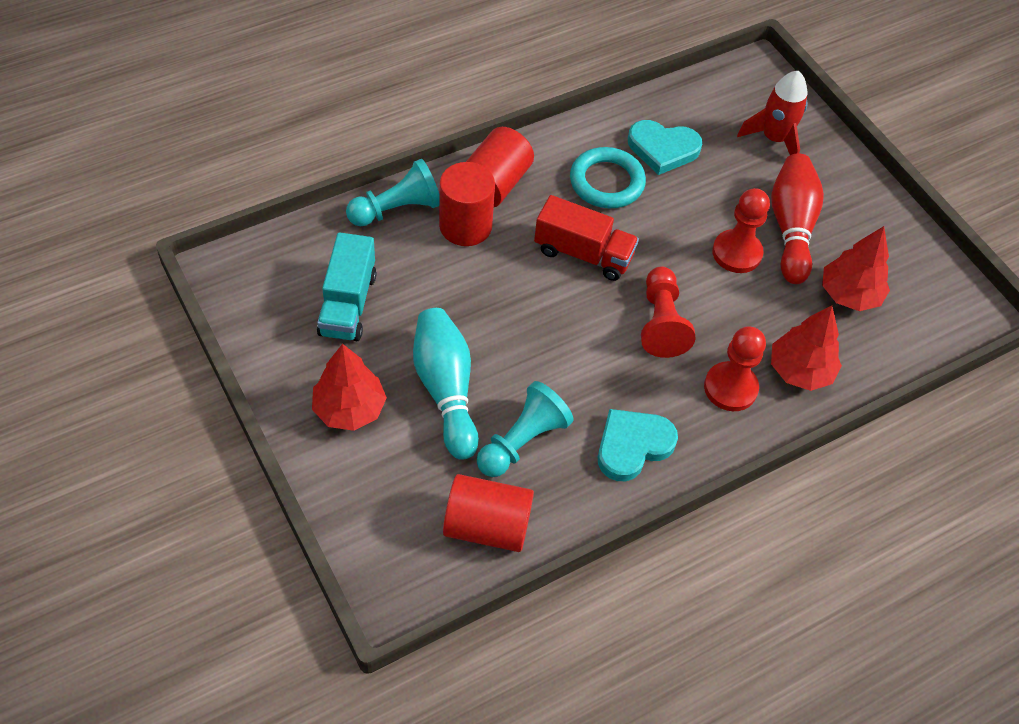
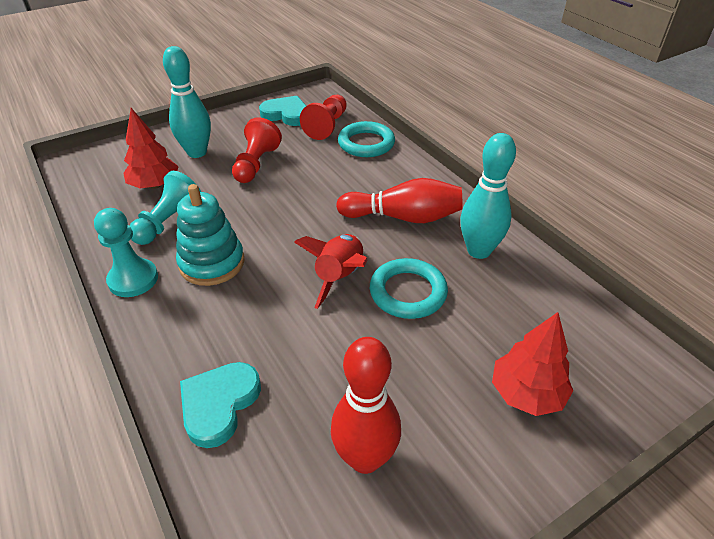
red bowling pin: [771,153,824,284] = 1 -> [331,337,401,474] [336,178,463,223] = 2
red cylinder: [439,162,495,246] [443,474,534,552] [466,127,534,207] = 3 -> none = 0
red pawn: [641,266,696,358] [704,326,766,411] [712,188,770,273] = 3 -> [232,117,282,183] [300,95,347,140] = 2
red tree: [312,344,387,431] [771,305,842,391] [822,226,890,311] = 3 -> [123,108,179,189] [492,312,573,416] = 2
red truck: [534,195,639,281] = 1 -> none = 0
turquoise bowling pin: [413,308,479,460] = 1 -> [163,46,211,158] [460,133,516,259] = 2
turquoise ring: [570,147,646,208] = 1 -> [338,121,395,157] [370,258,448,319] = 2
turquoise stacking toy: none = 0 -> [176,184,244,286] = 1
turquoise truck: [317,232,376,341] = 1 -> none = 0

